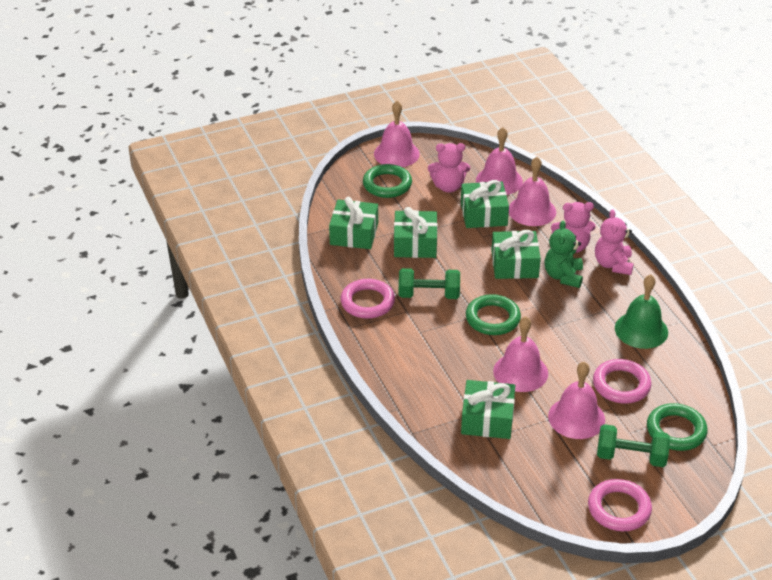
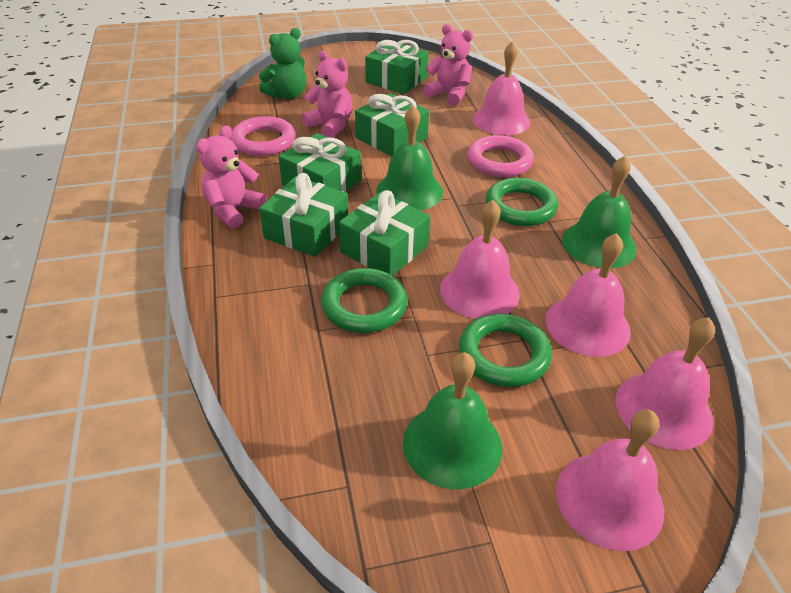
green bell: [615,274,668,349] = 1 -> [376,105,443,210] [403,352,502,489] [562,156,637,268] = 3
green dumbbell: [399,268,460,299] [597,424,670,467] = 2 -> none = 0
pink ring: [341,279,395,319] [588,479,652,531] [593,359,652,404] = 3 -> [231,116,296,156] [467,135,534,177] = 2

